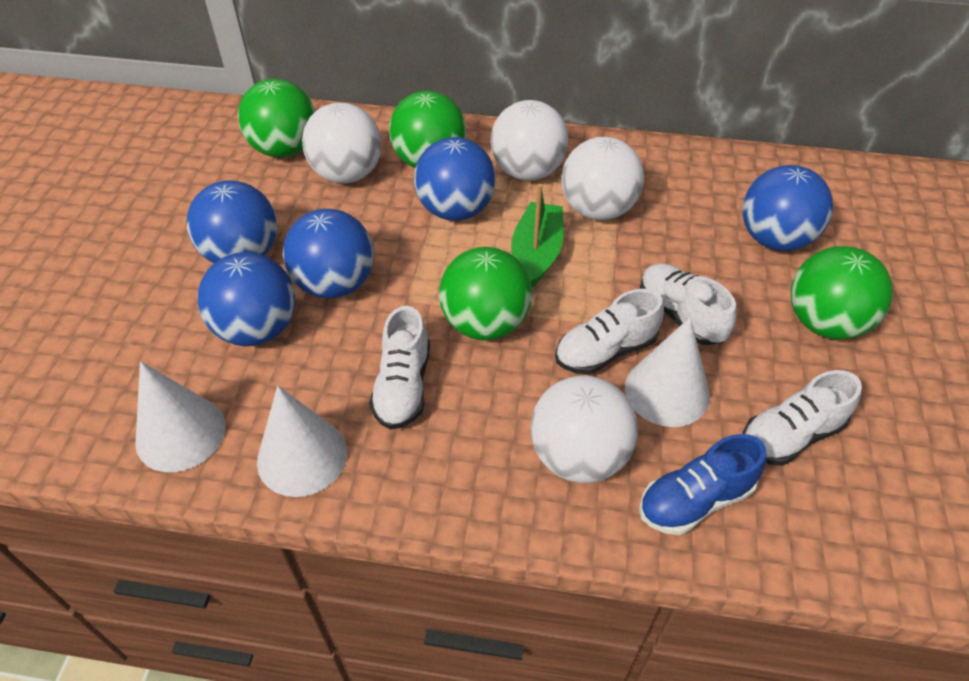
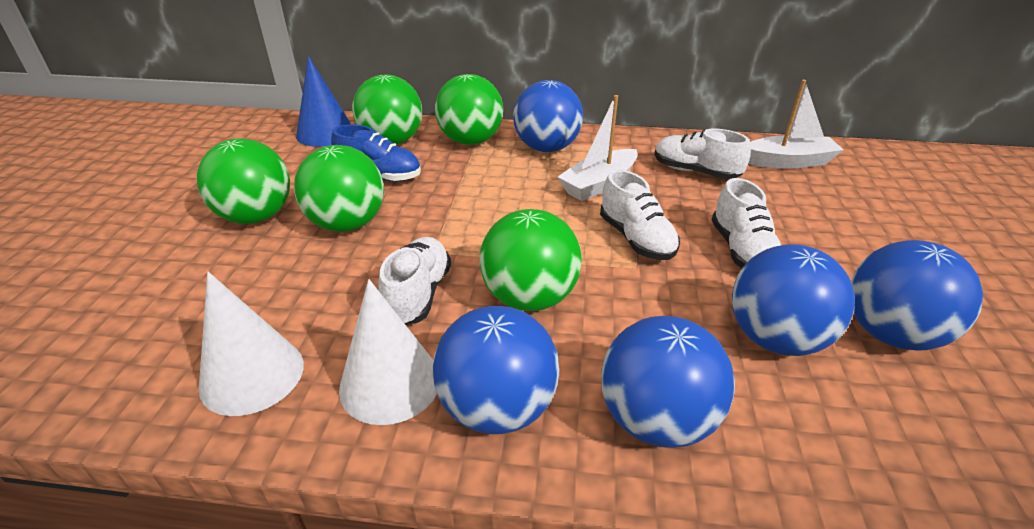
blue cone: none = 0 -> [296,56,352,147] = 1
green ball: [238,79,315,158] [389,91,466,168] [439,247,532,340] [791,246,893,339] = 4 -> [197,138,290,224] [294,145,384,232] [352,75,422,145] [435,74,503,145] [480,209,582,311] = 5
green boat: [511,184,564,287] = 1 -> none = 0
white ball: [302,103,381,183] [490,100,569,181] [530,376,638,483] [561,137,644,220] = 4 -> none = 0
white boat: none = 0 -> [558,95,638,201] [748,79,844,169] = 2
white cone: [135,361,225,472] [257,386,347,497] [625,317,710,427] = 3 -> [199,272,304,416] [339,279,437,425] = 2

